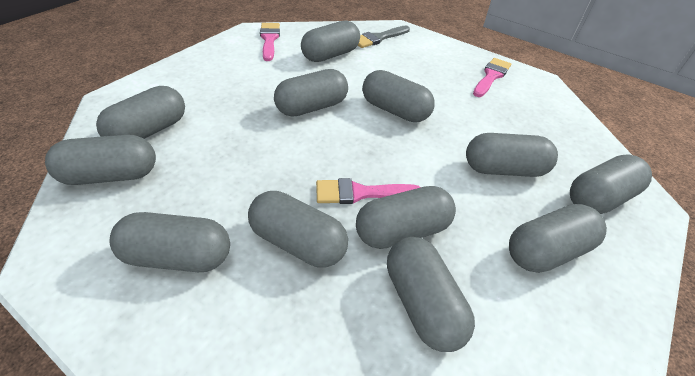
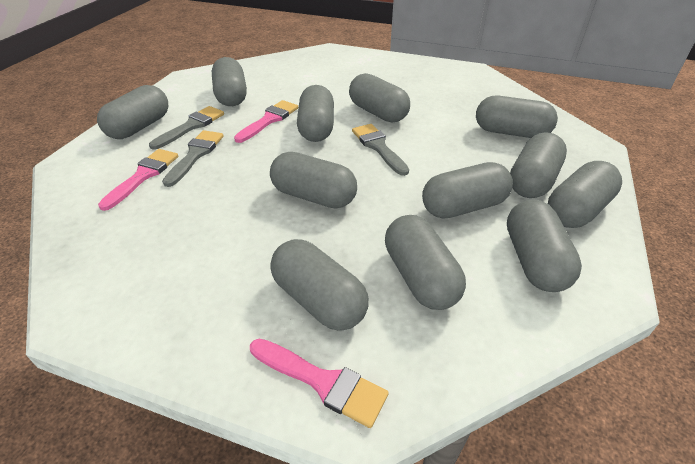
grey brush: [358,26,410,48] = 1 -> [149,106,224,150] [162,130,224,187] [352,124,409,176] = 3

